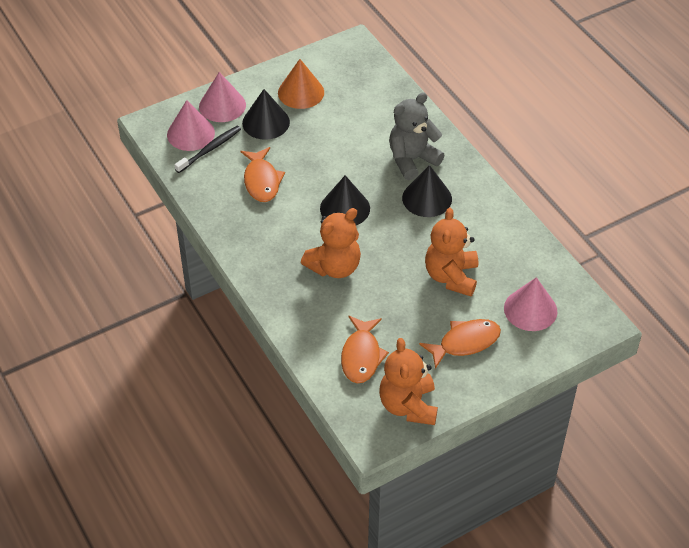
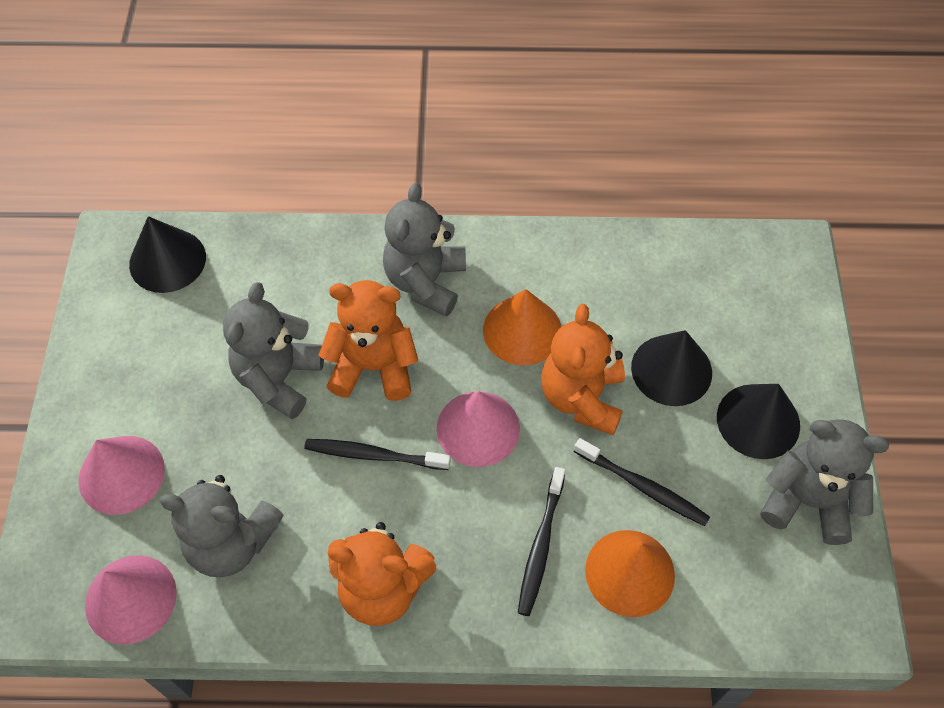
black toothbrush: [174,126,241,173] = 1 -> [304,439,451,470] [518,467,565,616] [574,438,710,526] = 3
grey teddy bear: [389,92,445,180] = 1 -> [159,475,284,578] [223,282,324,419] [383,183,466,317] [760,419,889,545] = 4
orange cone: [278,59,324,109] = 1 -> [483,289,562,365] [585,530,675,617] = 2
orange fish: [241,147,285,202] [341,316,389,383] [419,319,501,369] = 3 -> none = 0

